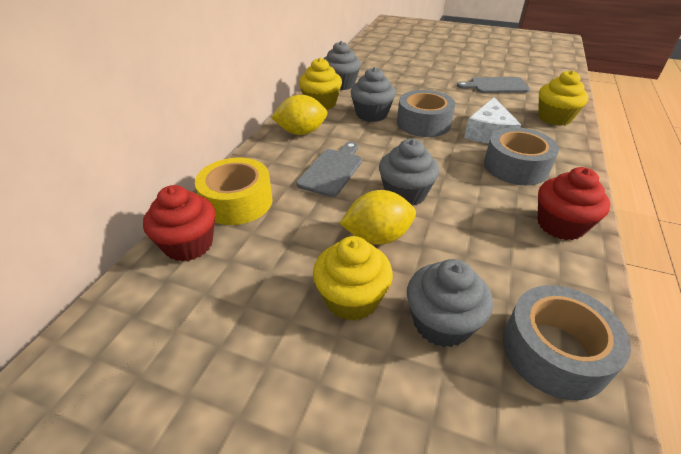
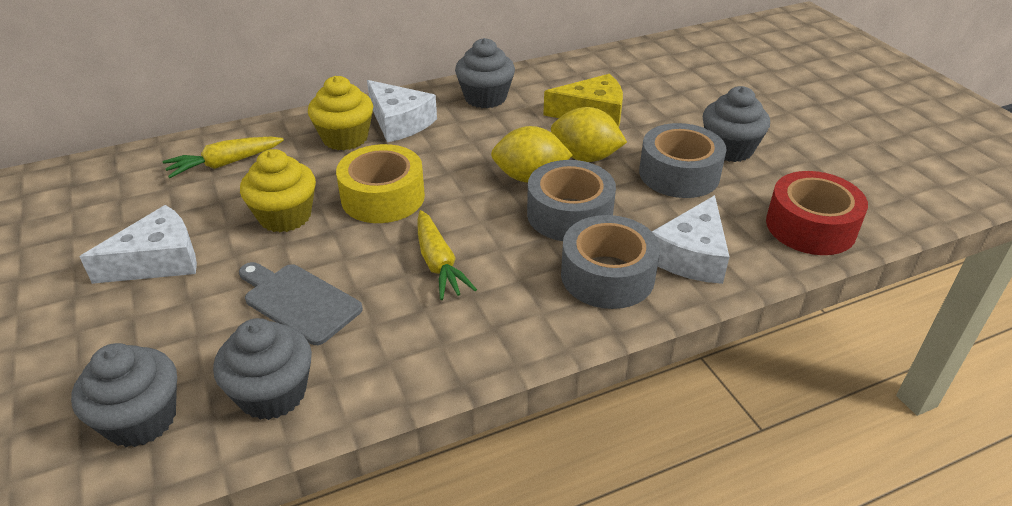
grey cutting board: [296,142,362,197] [457,77,530,93] = 2 -> [239,262,363,345] = 1
red cupcake: [143,185,215,262] [538,167,610,240] = 2 -> none = 0
red tape: none = 0 -> [766,171,868,255] = 1
white cheese: [464,97,521,144] = 1 -> [80,205,197,284] [367,80,437,143] [652,195,729,284] = 3
yellow carrot: none = 0 -> [162,137,284,178] [417,210,477,300] = 2
yellow cheese: none = 0 -> [543,74,623,127] = 1
yellow cupcake: [299,58,342,110] [313,236,393,321] [538,70,589,126] = 3 -> [240,149,316,232] [308,76,373,150] = 2

